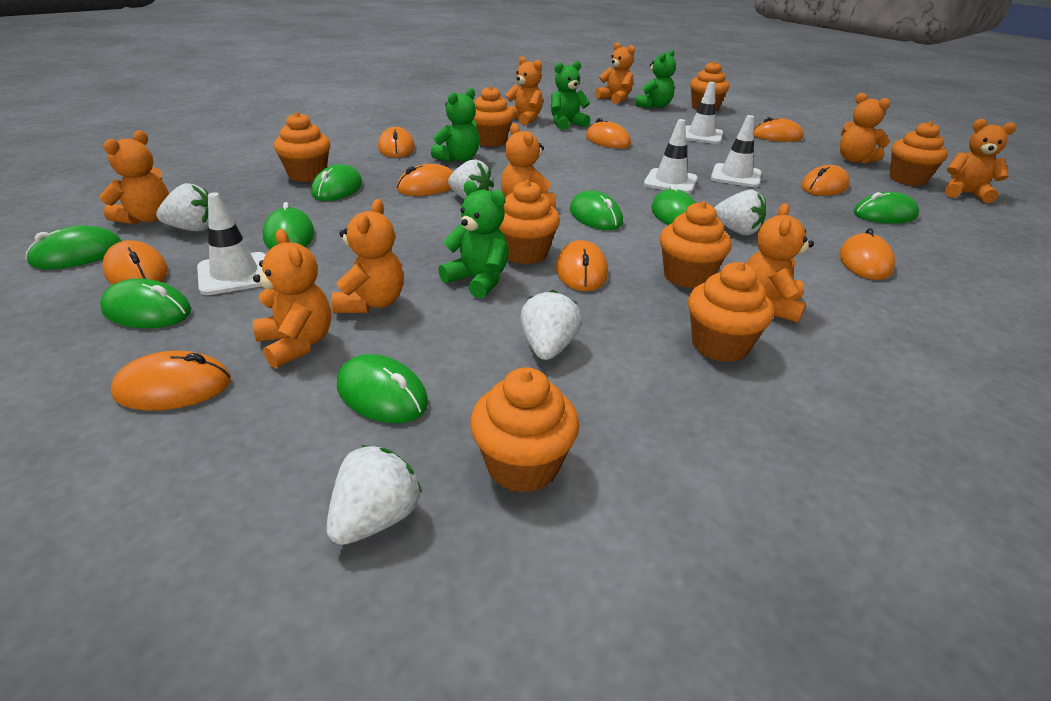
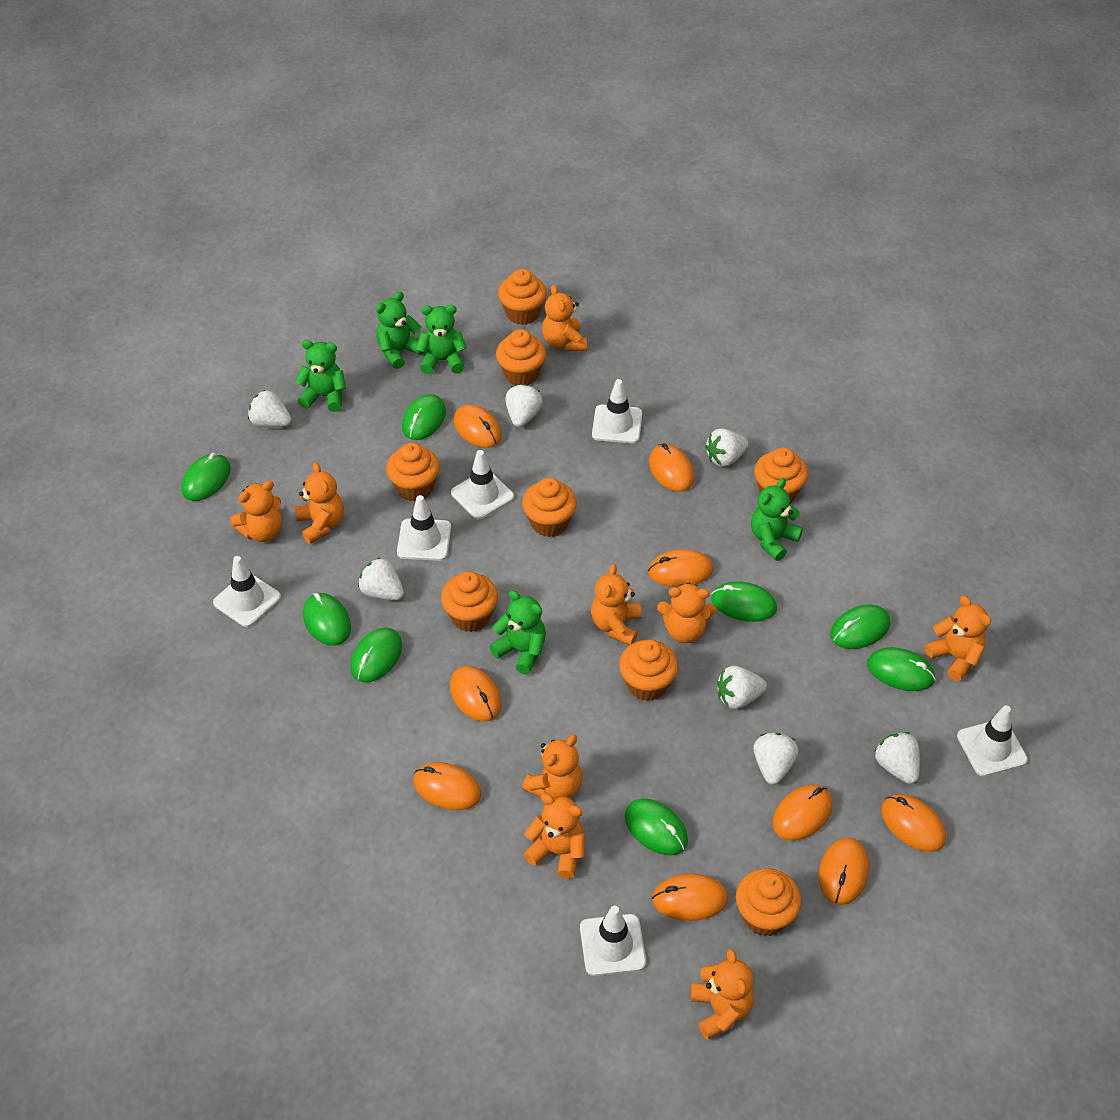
green teddy bear: [431,88,479,162] [438,181,509,298] [551,61,591,130] [636,50,676,109] = 4 -> [295,340,346,412] [376,292,424,369] [416,305,467,374] [489,590,546,674] [751,478,803,561] = 5
white strawberry: [156,183,209,231] [326,445,422,545] [448,159,494,199] [520,290,582,360] [714,190,766,236] = 5 -> [248,390,291,427] [358,557,404,600] [506,384,543,427] [705,428,749,467] [717,666,767,709] [753,733,798,785] [874,732,920,784] = 7
white traffic cone: [197,192,266,295] [644,119,698,194] [686,82,723,144] [711,115,761,187] = 4 -> [213,556,281,627] [397,495,451,561] [451,450,514,519] [580,906,646,976] [592,379,642,443] [957,705,1028,776] = 6

